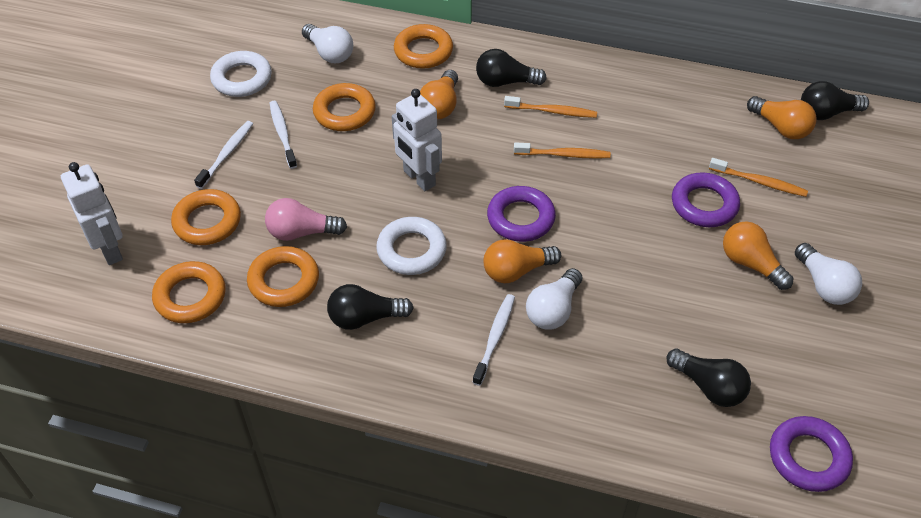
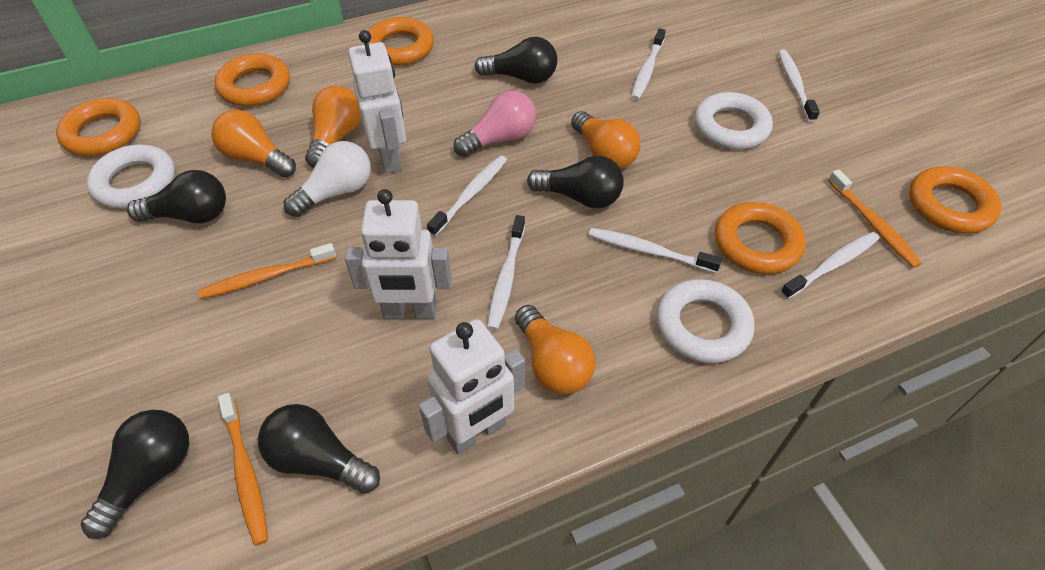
black light bulb: [327,284,414,330] [476,49,547,87] [666,348,751,407] [801,81,869,120] = 4 -> [81,410,189,539] [127,170,226,223] [258,404,380,494] [475,37,557,84] [527,156,624,208] = 5
purple ring: [487,186,556,242] [672,172,740,227] [770,416,853,492] = 3 -> none = 0
white light bulb: [302,24,353,63] [526,268,582,329] [795,243,862,305] = 3 -> [284,141,371,217] = 1
white ring: [210,51,272,97] [376,217,447,275] = 2 -> [87,145,175,209] [657,279,755,363] [694,92,773,150] = 3
white robot: [61,162,123,265] [392,89,442,191] = 2 -> [345,189,452,319] [348,30,406,174] [419,319,525,454] = 3
white toothbrush: [194,121,253,189] [269,101,297,169] [472,294,515,386] = 3 -> [427,155,507,236] [487,215,525,330] [589,228,722,273] [631,28,666,100] [778,50,820,122] [780,232,879,299] = 6

